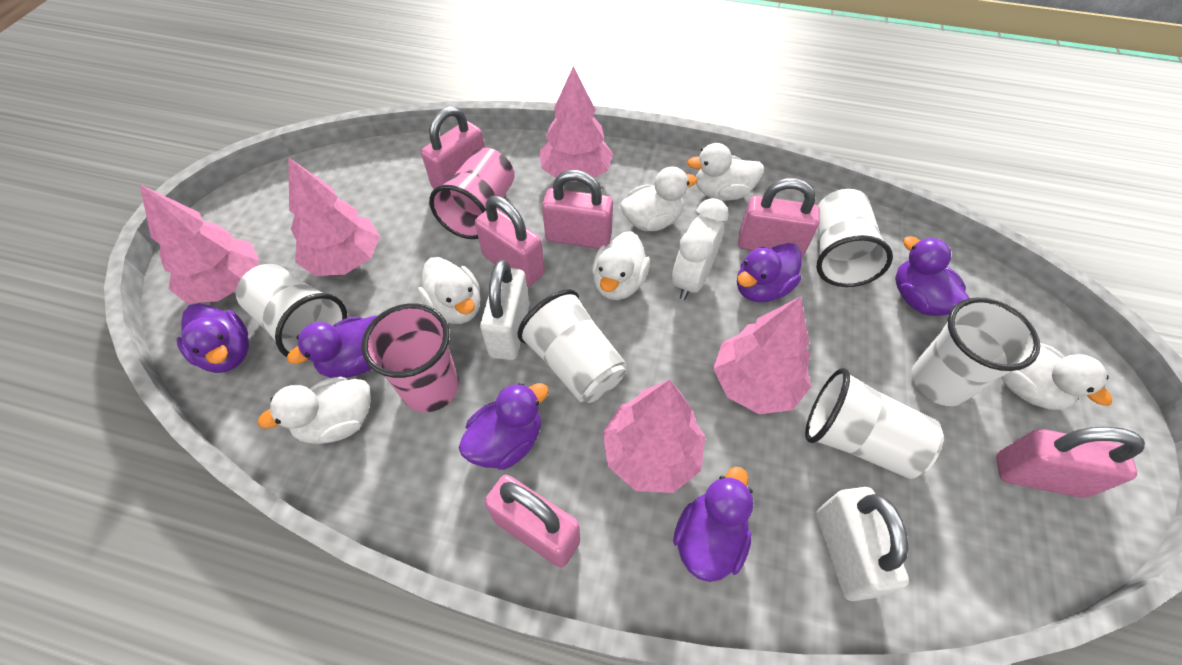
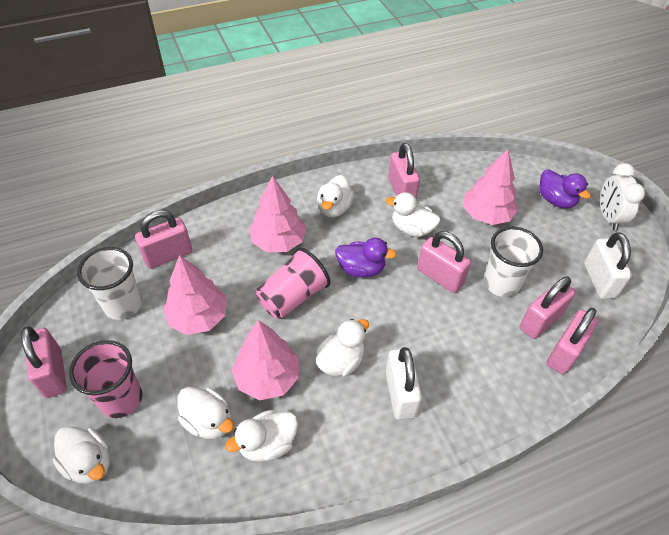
pink tree: [140,185,260,303] [288,157,380,276] [539,66,613,182] [603,380,706,493] [713,296,811,414] = 5 -> [163,255,227,335] [232,320,299,400] [249,176,306,252] [463,149,518,225] = 4
purple duck: [177,303,249,373] [287,316,377,378] [459,383,549,470] [673,467,754,582] [737,243,802,302] [895,236,969,316] = 6 -> [335,238,397,278] [540,169,591,208] = 2
white cup: [236,264,347,357] [517,289,627,403] [805,368,943,479] [816,189,893,287] [911,297,1040,406] = 5 -> [77,247,142,320] [484,226,543,297] = 2

